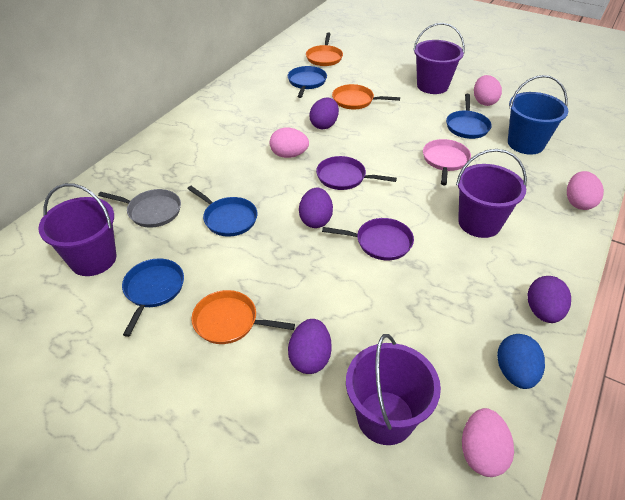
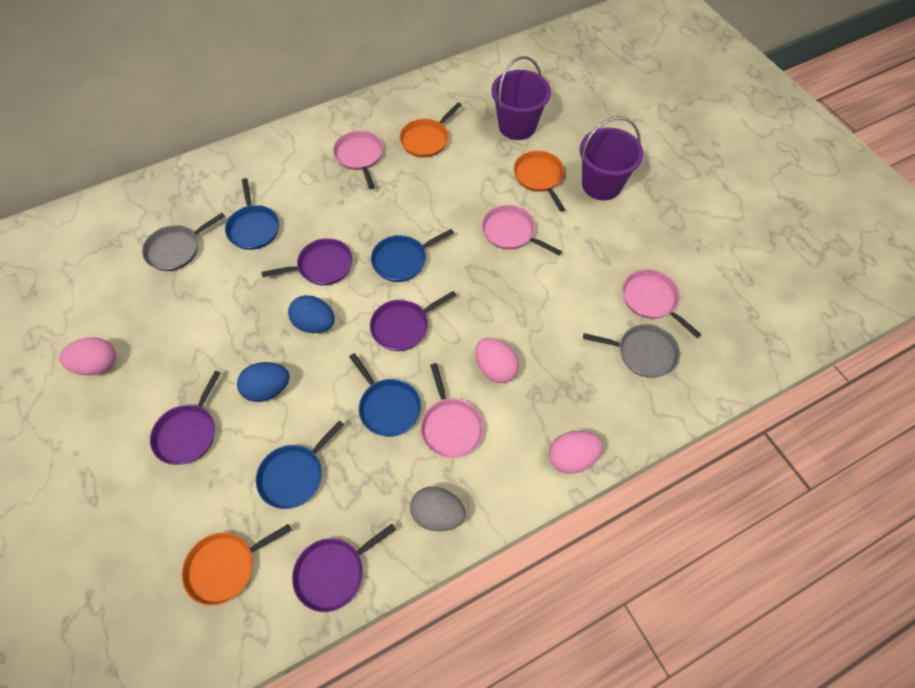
blue bucket: [508,75,568,155] = 1 -> none = 0
blue egg: [497,334,545,389] = 1 -> [237,362,290,402] [288,295,335,333] = 2
grey egg: none = 0 -> [410,487,466,532] = 1
grey pan: [98,189,181,227] = 1 -> [142,213,225,271] [583,324,680,378] = 2
pink egg: [270,128,309,158] [462,408,514,477] [474,75,502,106] [567,171,604,210] = 4 -> [59,337,116,376] [475,338,519,383] [549,431,603,474] = 3
pink pan: [423,139,471,185] = 1 -> [333,130,383,189] [421,363,484,458] [482,205,562,255] [622,269,702,338] = 4
purple bucket: [38,183,116,276] [346,334,441,445] [413,23,465,94] [456,149,527,238] = 4 -> [491,56,551,140] [580,117,644,200] = 2
purple egg: [288,319,332,374] [299,188,333,228] [309,98,339,130] [528,276,571,323] = 4 -> none = 0
purple pan: [316,156,397,190] [322,218,414,260] = 2 -> [150,370,221,465] [261,238,353,285] [292,524,396,612] [370,291,457,351] = 4

